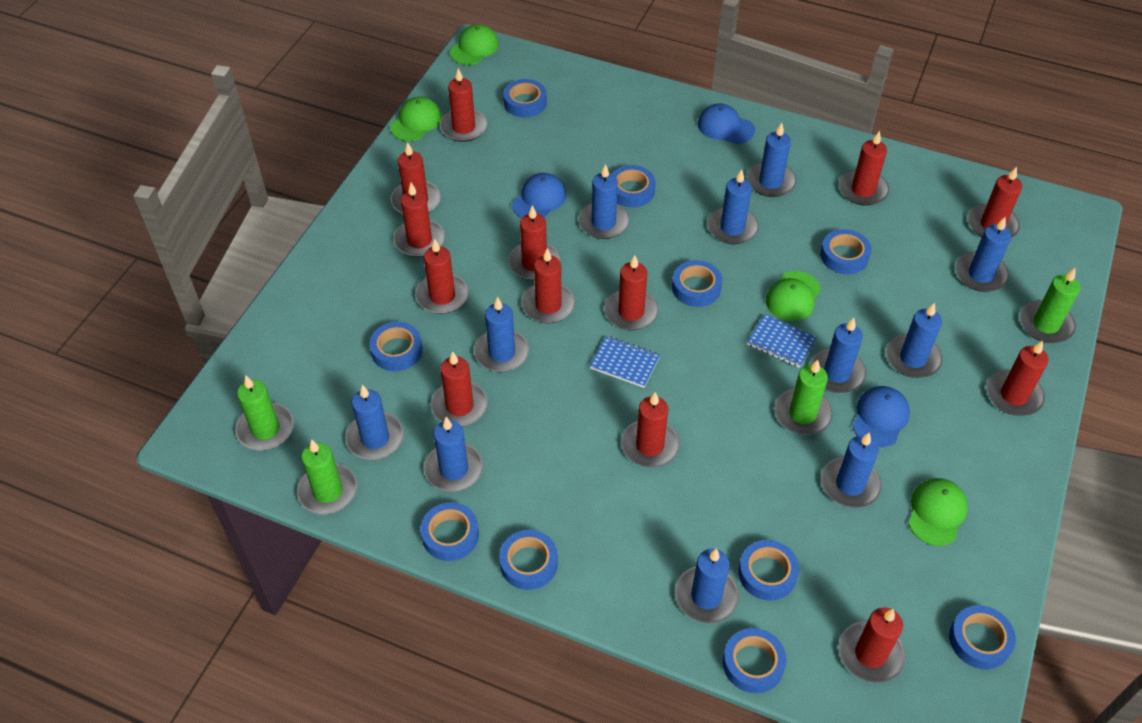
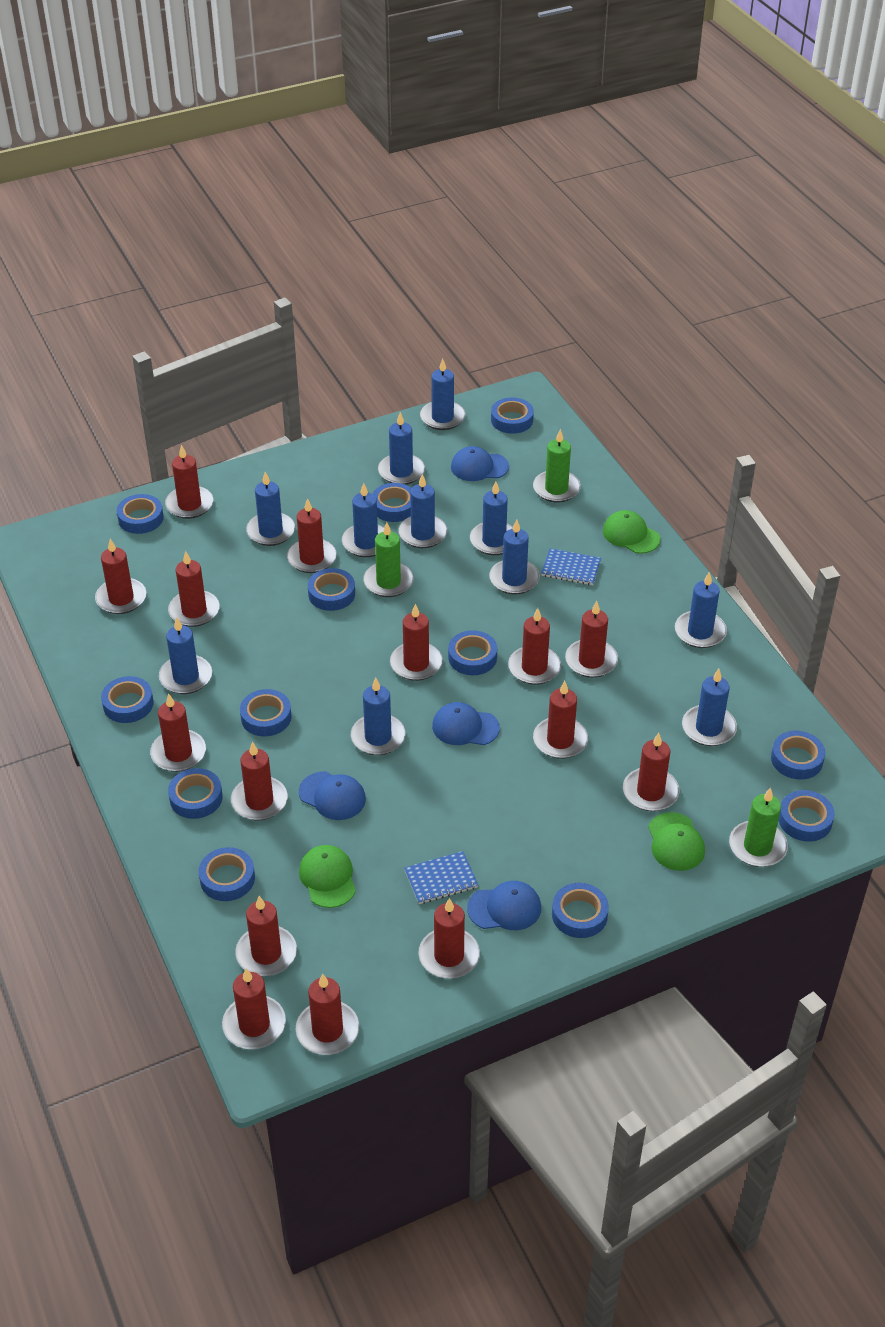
blue cap: [512,173,566,218] [698,103,755,144] [853,386,910,447] = 3 -> [299,771,366,820] [432,702,500,745] [451,446,509,481] [467,881,541,930] = 4
blue tape: [370,322,422,371] [420,502,479,561] [499,530,558,590] [503,79,547,117] [612,165,655,207] [672,260,722,307] [723,628,787,693] [738,540,799,601] [820,229,871,274] [949,605,1016,669] = 10 -> [101,676,153,723] [117,494,164,534] [168,768,223,819] [199,847,255,901] [240,689,292,736] [308,568,355,611] [373,483,412,522] [448,630,497,675] [491,397,534,434] [552,883,609,938] [771,731,825,779] [779,790,835,842] = 12
green candle: [235,375,294,451] [297,439,357,515] [775,360,833,435] [1020,268,1080,343] = 4 -> [363,522,414,597] [533,429,581,503] [729,787,788,867] = 3
green cap: [390,97,442,141] [450,24,499,65] [766,271,821,321] [908,478,968,546] = 4 -> [299,845,356,908] [603,510,660,554] [648,812,705,871] = 3
red candle: [391,142,441,214] [394,183,445,257] [415,239,469,314] [431,351,488,426] [440,68,487,142] [508,205,560,280] [522,248,575,323] [605,255,658,330] [621,392,680,467] [839,131,889,206] [839,608,905,683] [968,166,1022,238] [987,340,1049,416] = 13 -> [95,539,146,614] [150,693,206,772] [165,445,213,519] [168,551,220,627] [222,968,286,1049] [231,741,288,820] [235,896,297,976] [287,498,337,573] [296,974,359,1055] [390,604,443,681] [418,898,480,978] [508,608,561,685] [533,681,588,759] [565,601,618,678] [623,733,680,811] = 15

